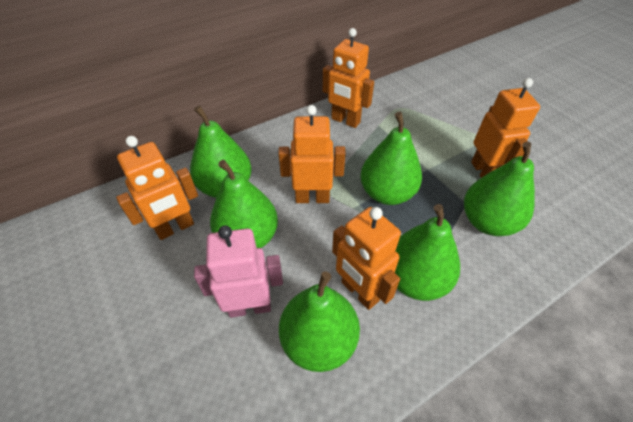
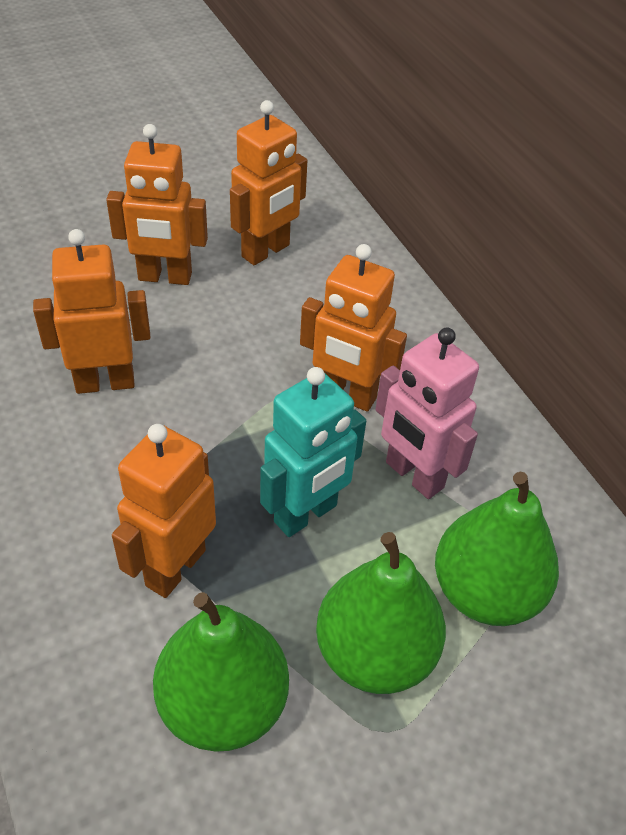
green pear: [190,106,252,198] [210,160,278,248] [279,271,360,372] [360,111,422,205] [395,204,460,301] [464,142,535,236] = 6 -> [153,592,289,752] [316,532,446,694] [435,472,559,626] = 3
turquoise robot: none = 0 -> [260,367,366,537] = 1

